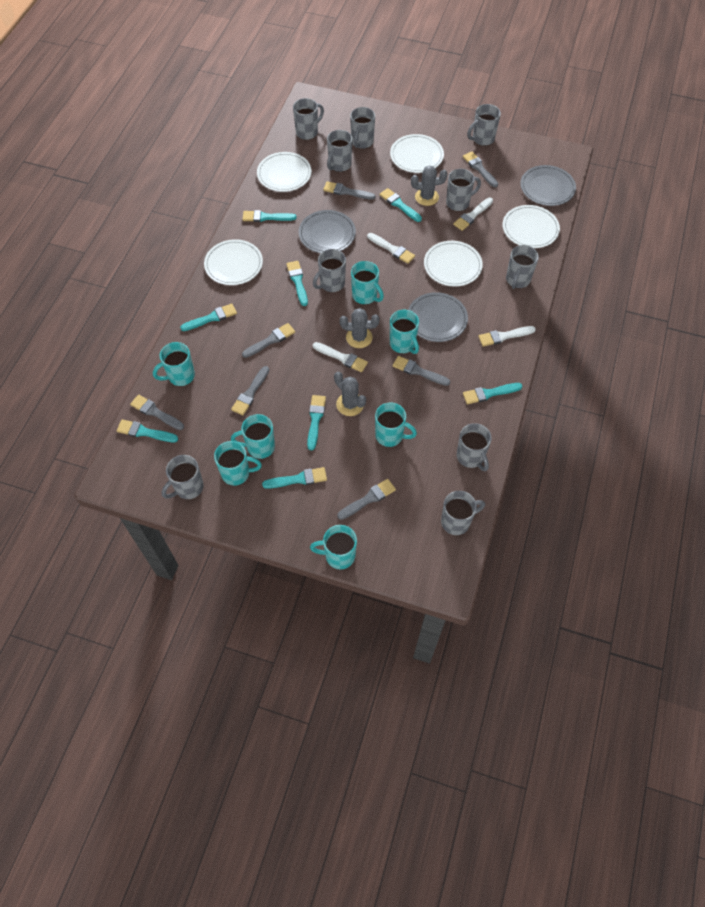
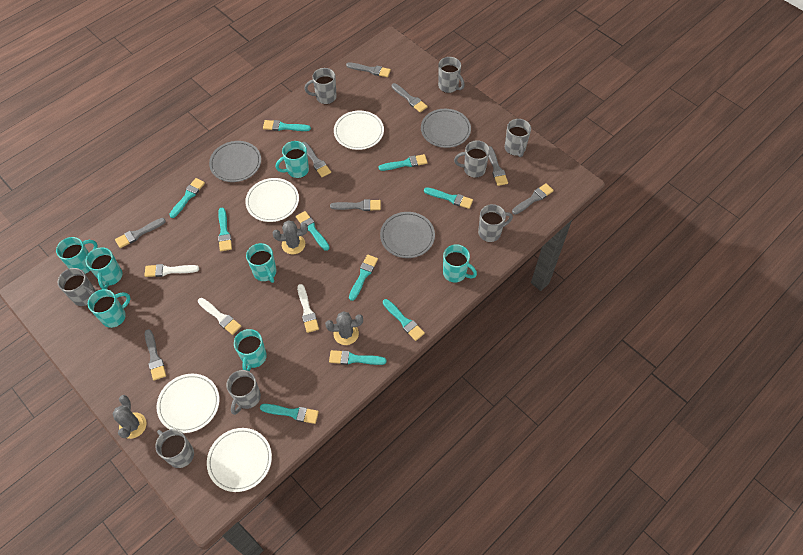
grey brush: [130,395,184,430] [231,366,269,415] [242,323,295,358] [323,181,375,200] [337,479,396,520] [393,356,450,386] [463,151,498,187] = 7 -> [115,218,166,248] [145,329,166,381] [302,142,331,177] [330,199,381,211] [346,62,391,77] [392,83,428,112] [489,146,508,186] [512,183,554,215] = 8
grey mug: [162,455,204,499] [293,98,324,140] [313,249,346,292] [327,130,352,172] [350,107,375,149] [441,491,485,535] [446,169,481,211] [457,423,492,471] [467,104,501,146] [506,245,539,289] = 10 -> [58,268,96,306] [155,429,194,468] [226,370,261,415] [304,68,337,104] [438,57,465,93] [454,140,490,178] [478,204,513,242] [505,119,531,157] = 8
turquoise brush: [117,419,178,442] [180,304,237,331] [243,210,296,222] [262,467,327,489] [286,261,308,306] [307,395,326,450] [380,188,422,222] [463,383,522,404] = 8 -> [169,178,205,218] [218,207,232,251] [260,404,319,424] [263,120,311,131] [296,211,330,251] [329,350,386,365] [349,255,378,301] [379,154,427,171] [383,299,425,341] [424,187,473,209] = 10
white brush: [313,342,368,372] [367,233,415,264] [453,198,493,231] [478,326,536,347] = 4 -> [144,264,199,277] [198,298,241,335] [297,284,319,333] = 3
white plate: [204,239,263,285] [257,152,311,192] [390,134,444,173] [424,241,483,287] [503,205,560,248] = 5 -> [156,374,219,433] [207,428,272,492] [245,178,299,222] [334,111,384,150] = 4

